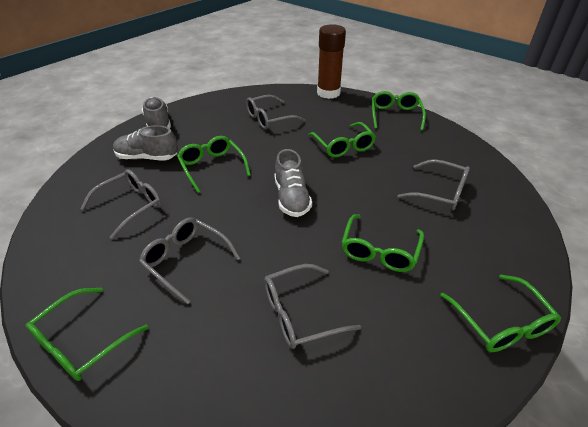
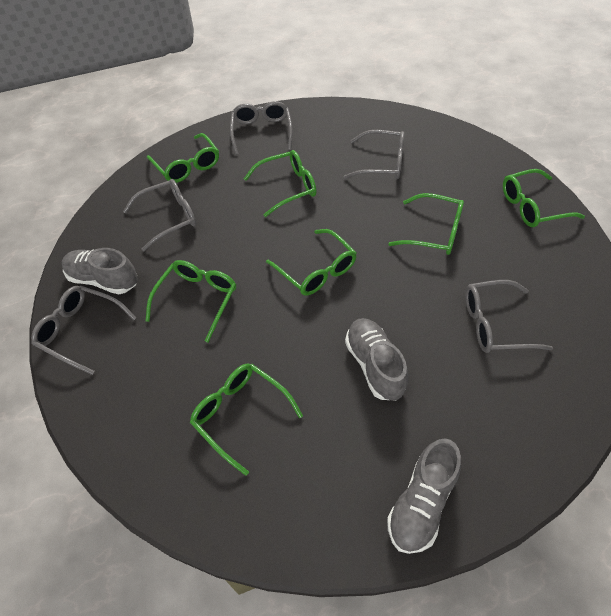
brown glue stick: [317,24,346,99] = 1 -> none = 0
green glasses: [26,288,148,381] [177,136,251,193] [309,122,376,158] [341,214,424,272] [372,91,426,131] [440,275,561,352] = 6 -> [146,260,236,343] [147,133,219,183] [190,363,303,476] [244,150,317,217] [266,229,356,296] [388,193,464,255] [503,169,585,227] = 7

